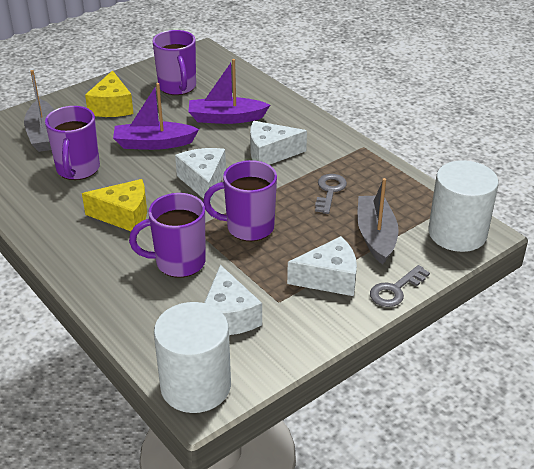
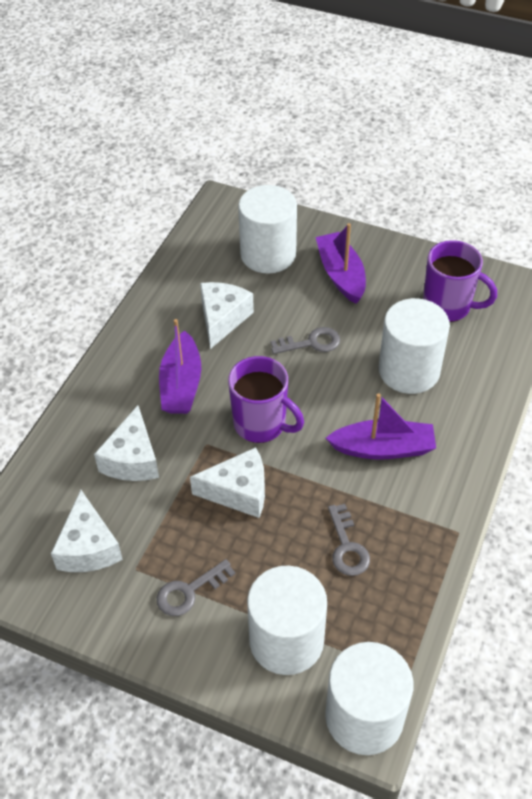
grey boat: [24,70,55,152] [357,178,399,265] = 2 -> none = 0
grey key: [315,174,347,214] [370,265,430,307] = 2 -> [157,559,235,616] [271,327,340,354] [328,504,370,576] = 3
purple boat: [113,83,199,150] [188,59,270,124] = 2 -> [159,319,201,414] [316,223,366,304] [326,393,436,460] = 3
purple mug: [45,106,100,180] [129,193,206,278] [152,30,196,95] [203,160,277,241] = 4 -> [228,356,304,443] [423,240,497,322] = 2
white cylinder: [154,302,231,413] [428,160,499,252] = 2 -> [238,185,297,273] [247,566,327,675] [325,642,414,755] [379,298,450,394] = 4
yellow cheese: [82,179,147,231] [85,70,134,117] = 2 -> none = 0

